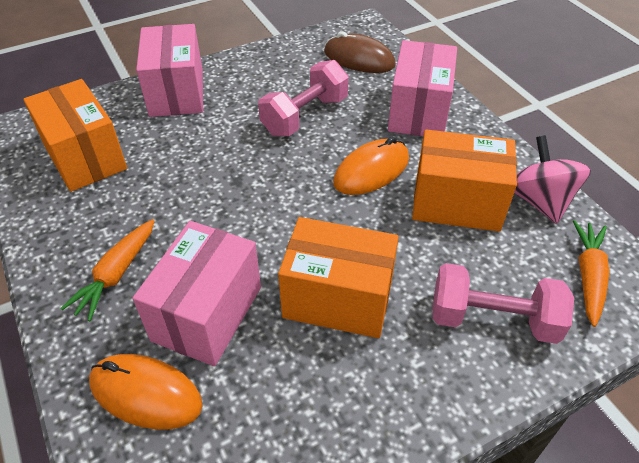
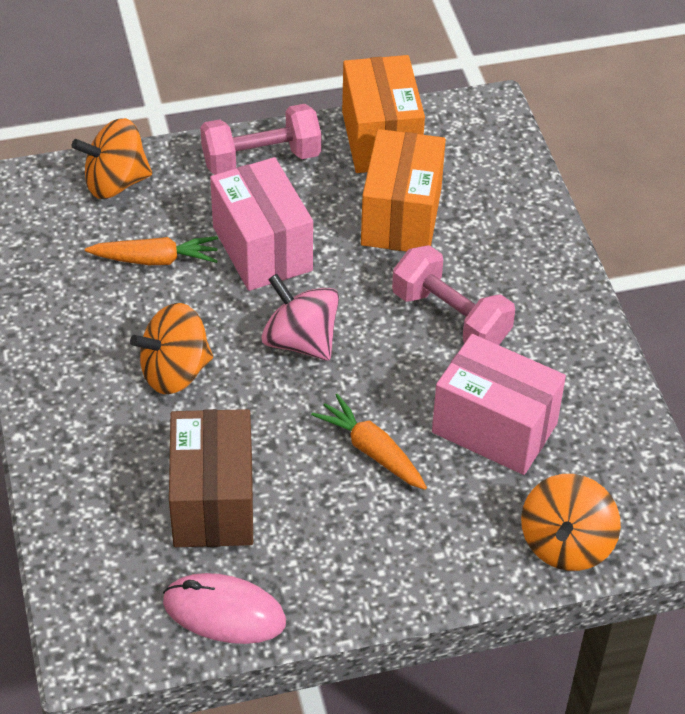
brown box: none = 0 -> [169,409,253,547] = 1
brown mouse: [324,31,396,73] = 1 -> none = 0
orange box: [23,79,127,192] [278,217,399,338] [412,129,517,232] = 3 -> [342,55,425,173] [361,129,446,251] = 2
orange mouse: [89,354,203,430] [333,137,409,195] = 2 -> none = 0
orange spinning top: none = 0 -> [72,118,152,199] [130,303,213,394] [521,474,621,571] = 3
pink box: [133,221,261,366] [136,24,203,117] [388,40,457,136] = 3 -> [210,157,313,291] [432,334,566,475] = 2
pink mouse: none = 0 -> [163,573,286,644] = 1

